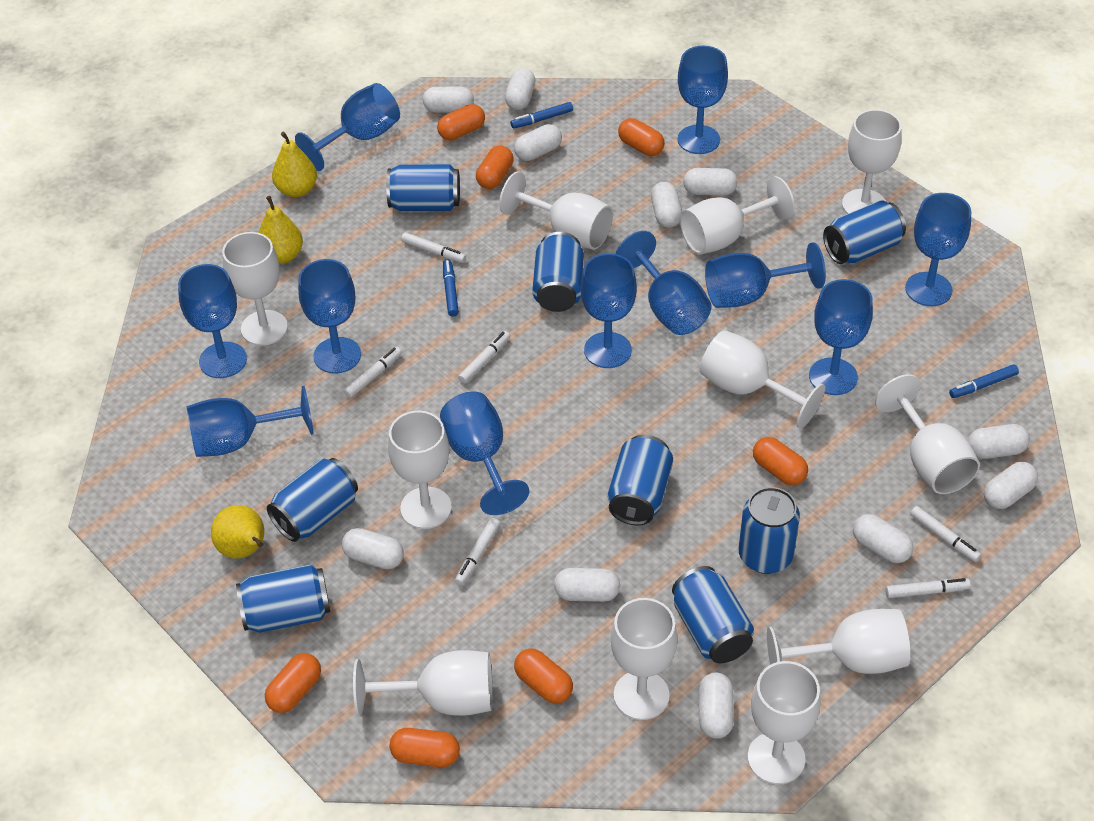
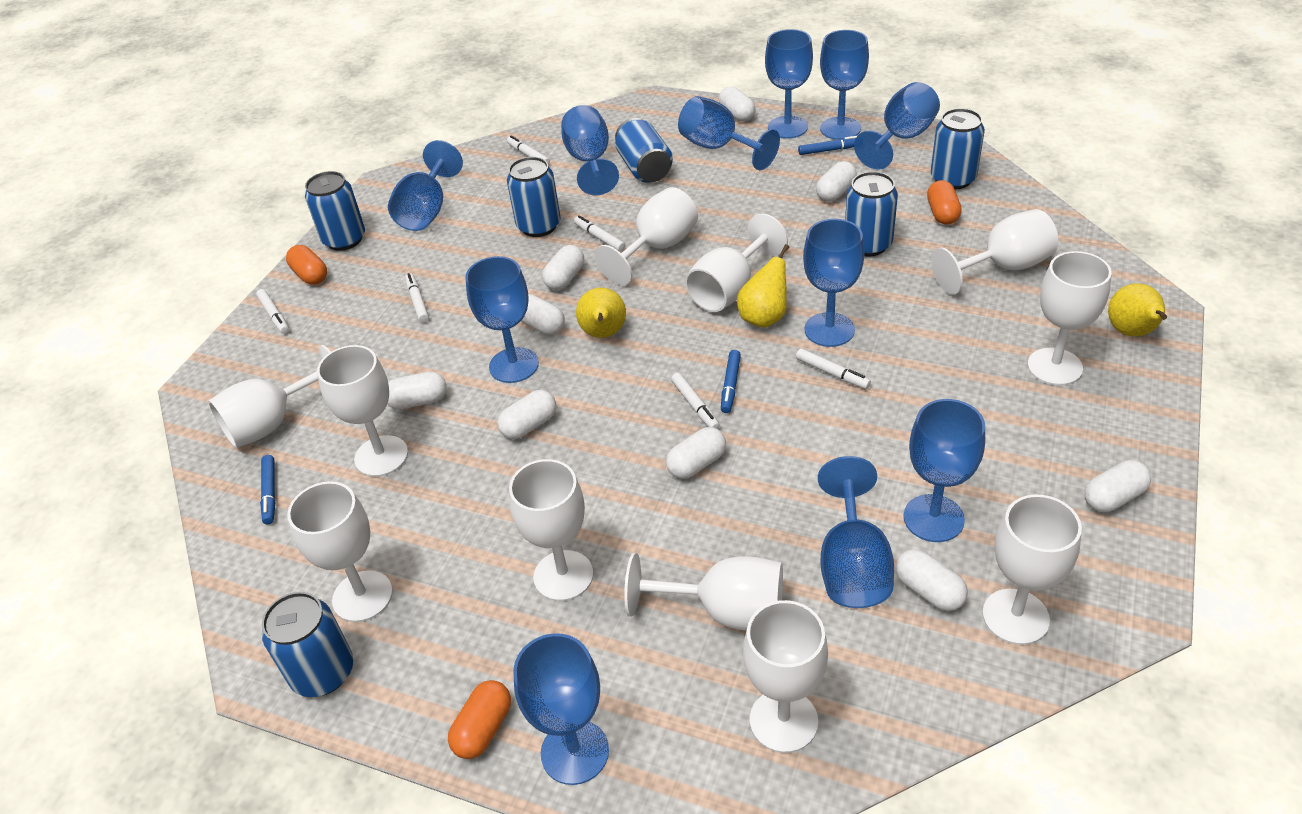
blue can: [236,564,330,633] [267,458,358,542] [386,164,460,211] [532,232,584,312] [608,435,673,526] [672,566,754,663] [739,487,800,574] [823,200,906,264] = 8 -> [262,592,353,697] [305,171,365,251] [507,157,561,237] [615,118,673,183] [845,172,898,256] [931,108,985,190] = 6
orange capsule: [265,653,321,713] [389,728,460,767] [437,104,485,140] [476,145,514,189] [514,648,573,704] [618,118,665,156] [753,437,808,485] = 7 -> [286,245,327,285] [448,680,511,759] [927,180,962,225] = 3
white capsule: [342,528,404,569] [423,87,474,113] [505,68,535,110] [514,124,562,161] [554,568,620,602] [651,182,682,228] [683,168,738,196] [699,673,734,739] [853,514,914,563] [968,424,1030,459] [984,462,1038,509] = 11 -> [387,372,447,409] [497,390,556,439] [521,294,565,335] [542,245,584,290] [666,427,726,479] [719,86,756,122] [816,161,857,202] [895,549,968,611] [1084,460,1151,512] = 9

